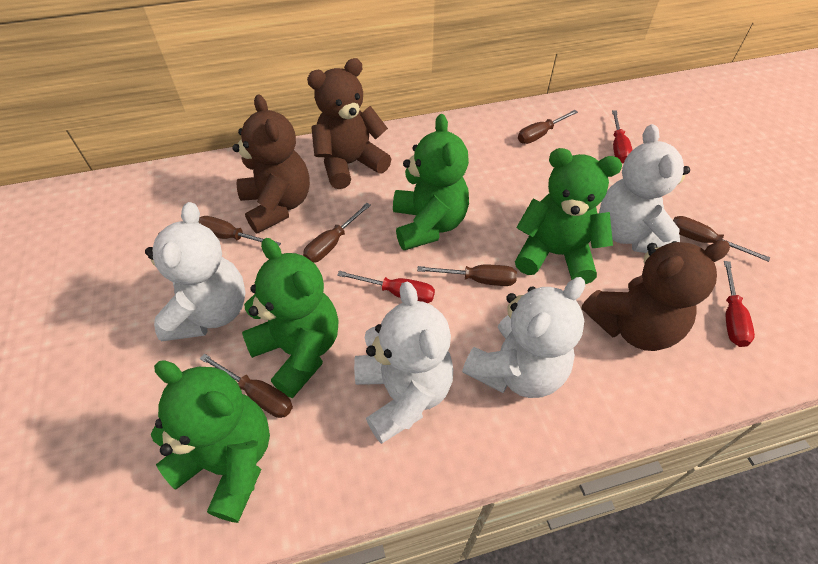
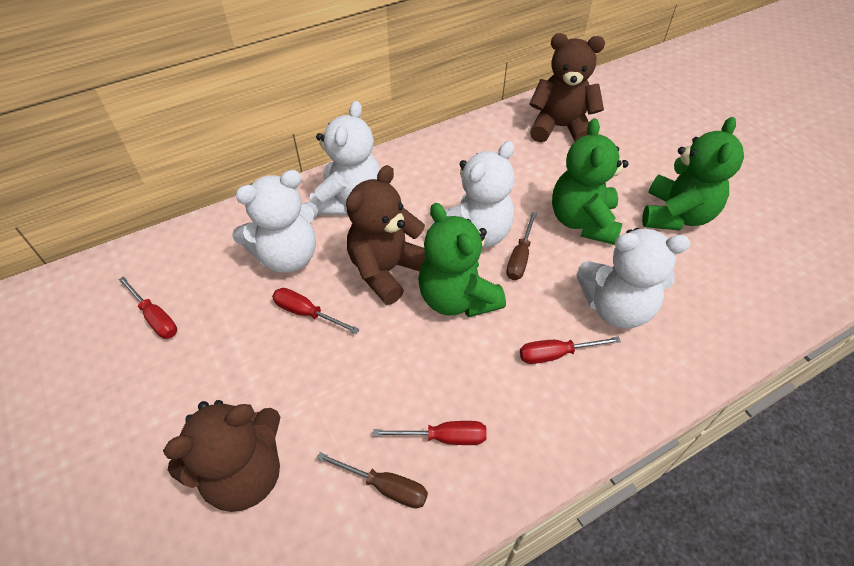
brown screwdriver: [198,216,281,246] [200,354,293,418] [303,203,371,263] [417,265,517,286] [518,110,578,144] [673,216,770,262] = 6 -> [317,452,428,508] [506,212,537,280] = 2
green teddy bear: [151,360,270,523] [242,238,338,398] [393,114,469,250] [515,148,622,284] = 4 -> [418,203,506,317] [552,118,629,245] [642,117,744,231] = 3
red screwdriver: [337,271,435,303] [612,110,632,164] [724,261,755,347] = 3 -> [118,276,177,339] [272,288,360,334] [373,421,487,445] [520,337,621,364] = 4

